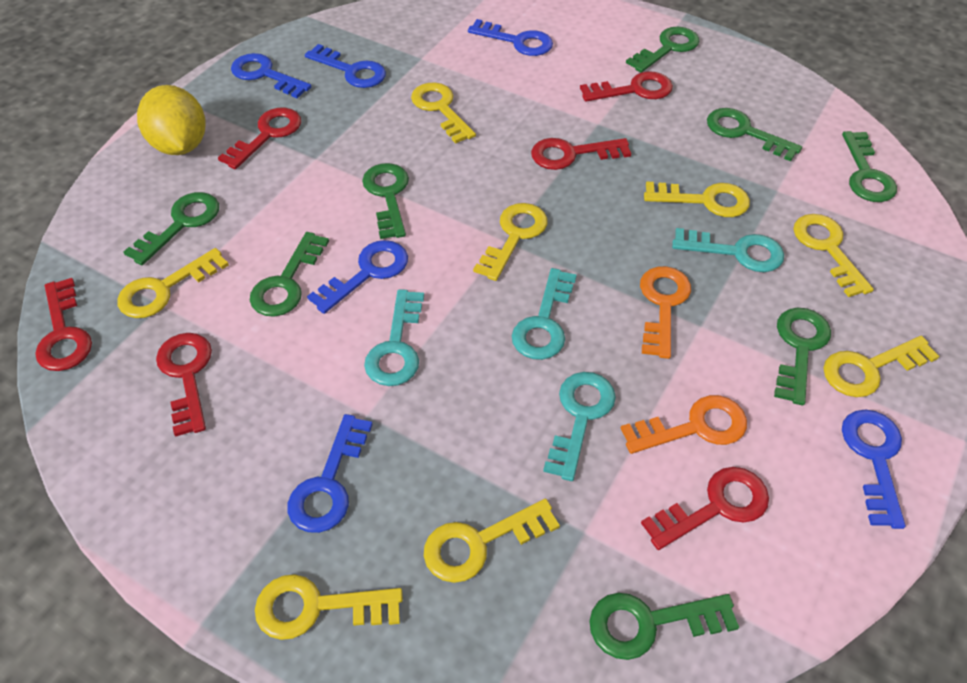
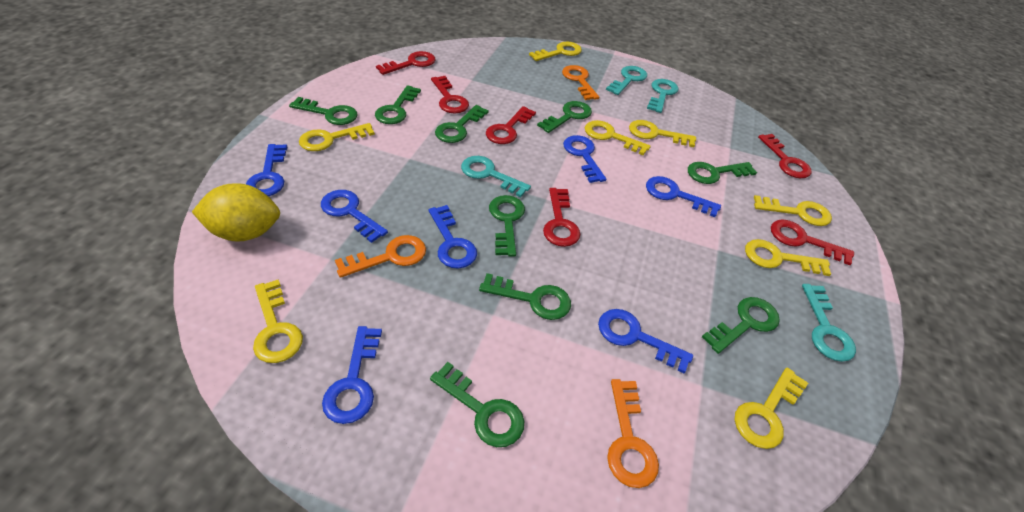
blue key: [231,53,312,98] [288,414,373,533] [305,44,386,88] [307,240,408,314] [468,19,553,56] [842,409,906,529] = 6 -> [246,144,287,196] [321,190,388,243] [322,326,382,424] [429,205,477,269] [563,135,607,183] [598,309,693,374] [646,176,721,217] = 7
green key: [124,192,219,265] [250,232,329,317] [362,163,409,239] [589,593,739,660] [626,27,699,73] [707,108,802,161] [774,308,831,405] [842,131,897,202] = 8 -> [289,97,357,125] [375,85,421,124] [430,362,524,447] [435,105,489,143] [479,273,571,320] [489,195,525,256] [537,101,592,133] [688,162,757,184] [702,297,780,354] = 9
orange key: [620,395,747,454] [640,266,691,359] = 2 -> [335,235,426,278] [562,65,599,100] [607,379,659,488] = 3

